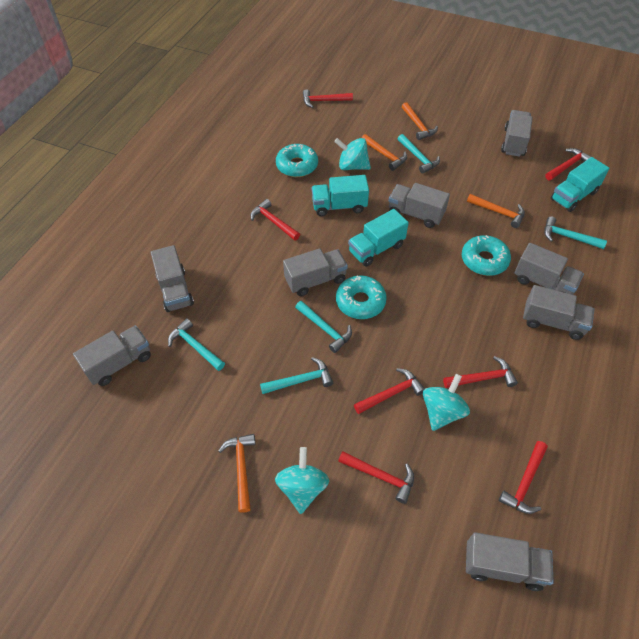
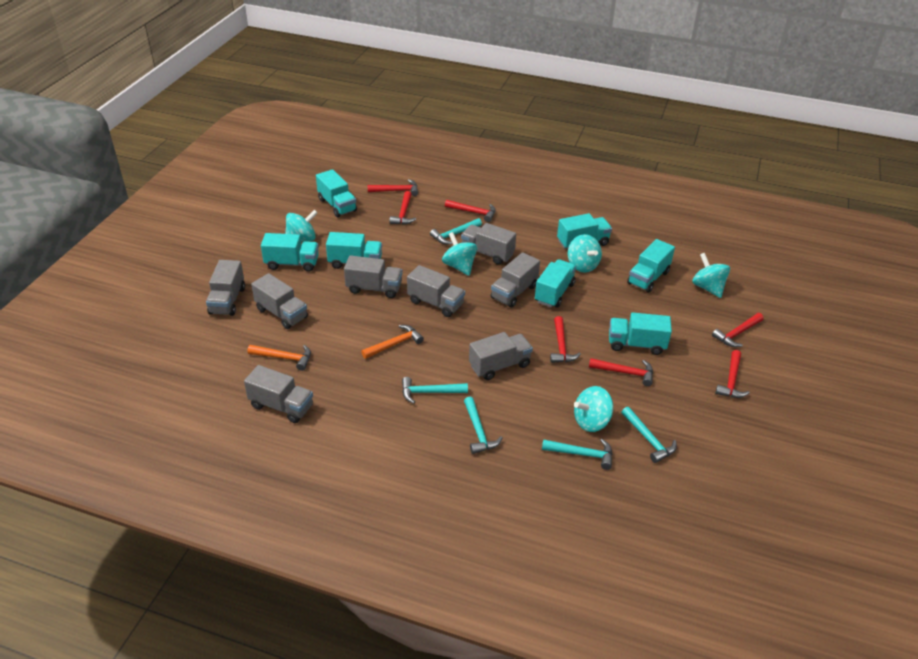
orange hammer: [218,434,255,513] [362,134,407,171] [402,102,438,140] [467,194,525,228] = 4 -> [248,345,311,371] [361,325,424,359] = 2
turquoise donut: [276,144,318,177] [336,276,387,319] [462,235,511,276] = 3 -> none = 0
turquoise spinning top: [275,447,329,514] [334,138,371,170] [423,374,470,431] = 3 -> [285,210,318,242] [442,232,477,276] [568,234,602,273] [574,386,613,432] [692,253,730,298] = 5
turquoise truck: [312,175,369,216] [348,209,409,266] [551,157,609,212] = 3 -> [261,233,319,272] [316,169,357,217] [326,232,382,269] [535,259,576,308] [557,213,612,249] [609,312,672,355] [627,239,675,292] = 7

